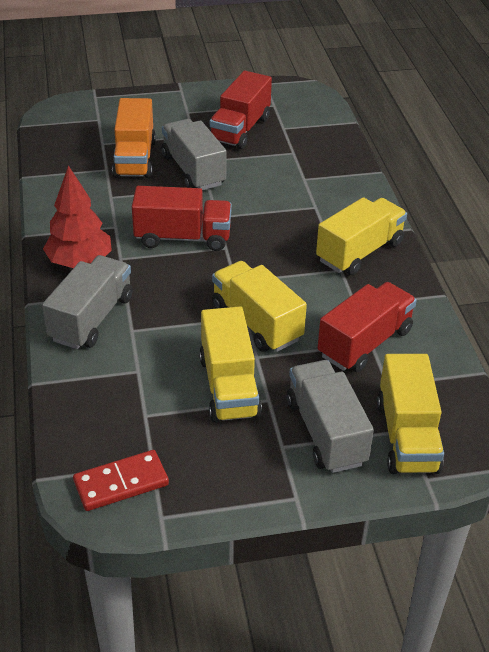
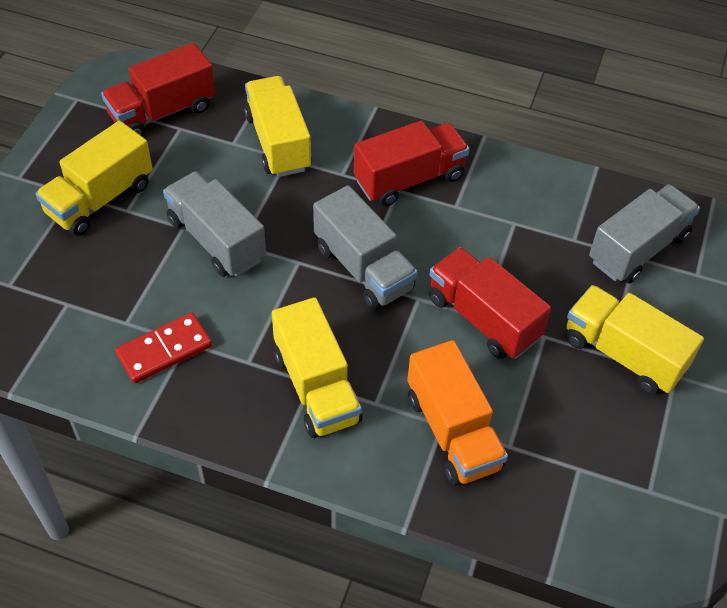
red tree: [43,165,112,268] = 1 -> none = 0

